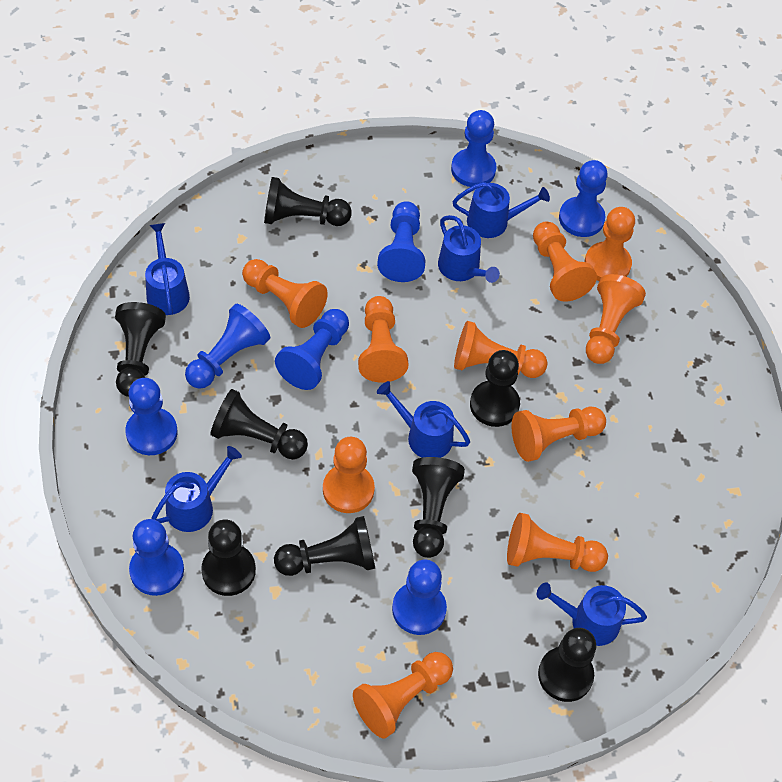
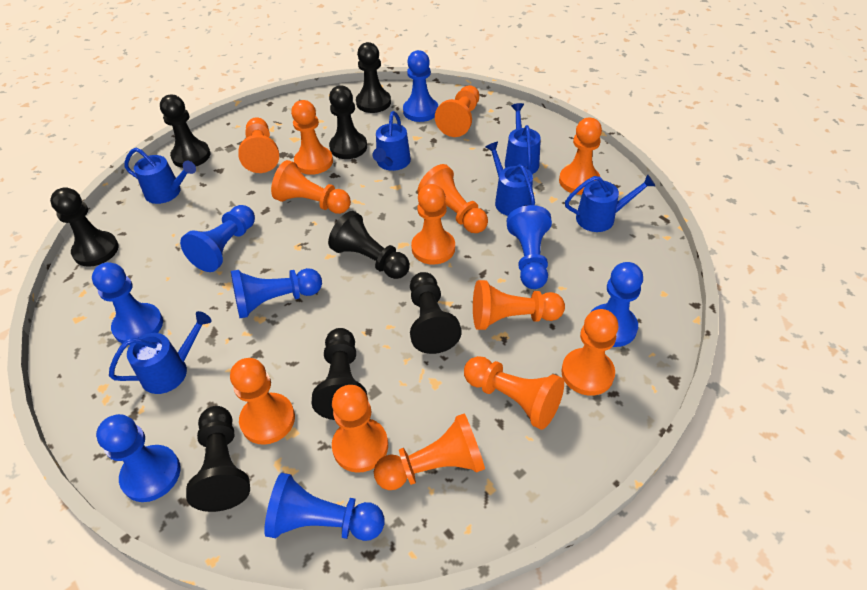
orange pawn: [242,259,328,328] [323,437,375,513] [353,652,453,739] [358,296,408,382] [454,321,548,378] [507,513,608,572] [512,407,606,462] [533,222,597,302] [585,207,635,281] [586,274,646,364] = 10 -> [230,358,295,445] [238,117,279,173] [271,160,351,214] [291,100,333,175] [332,385,388,473] [374,413,485,490] [411,184,455,265] [417,164,488,233] [435,85,479,137] [464,356,564,430] [473,280,565,330] [559,118,602,195] [561,309,618,396] = 13

